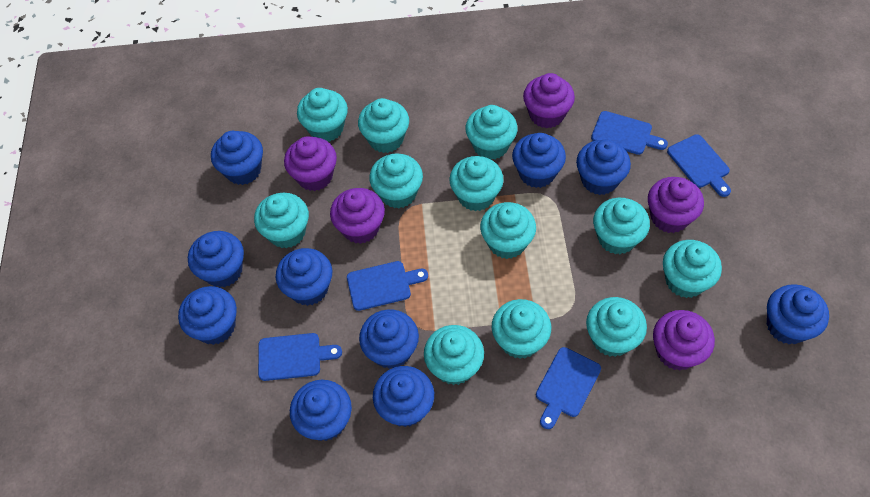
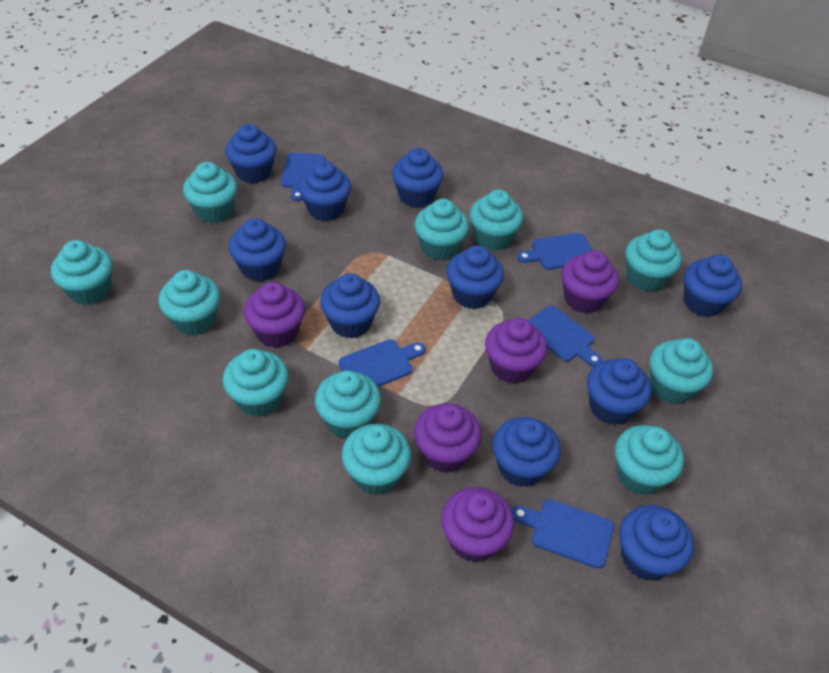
turquoise cupcake: [254,193,309,249] [297,88,348,142] [358,98,409,153] [369,154,423,208] [424,325,484,385] [449,156,504,211] [465,105,518,160] [480,202,536,259] [492,299,551,359] [586,297,647,357] [593,198,650,254] [663,240,722,298] = 12 -> [51,240,112,305] [158,270,220,336] [183,162,237,223] [223,349,288,417] [315,370,381,439] [342,424,411,495] [414,199,469,260] [469,189,523,251] [615,425,684,495] [626,229,682,292] [650,338,713,404] = 11

